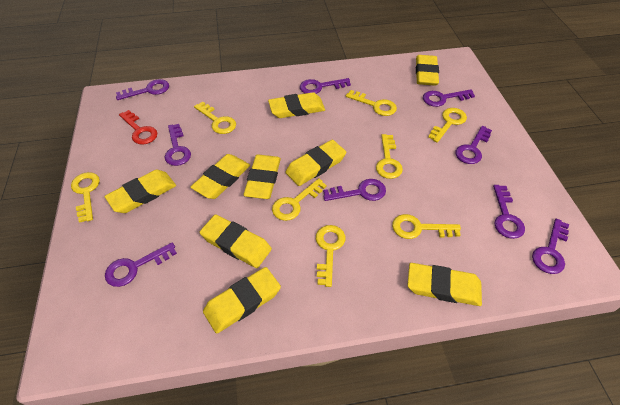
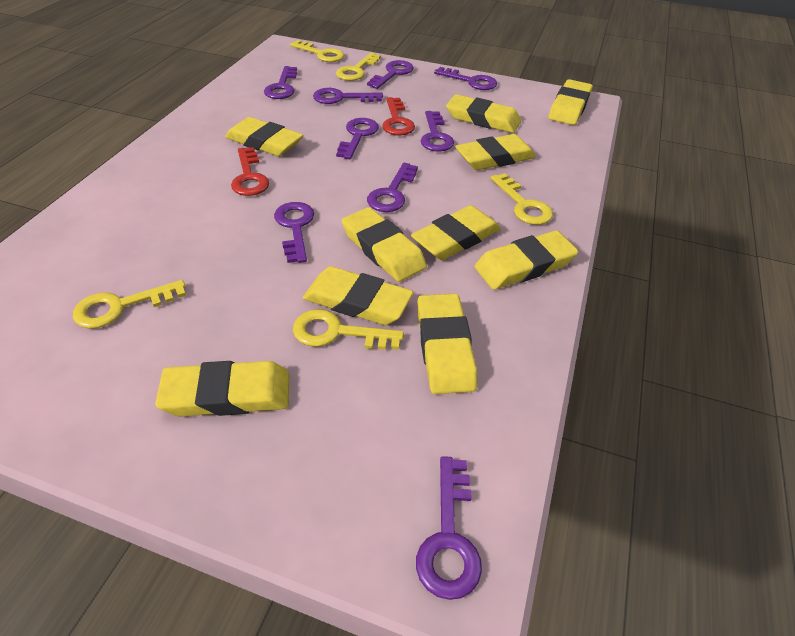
red key: [119,110,157,145] = 1 -> [231,147,269,196] [382,97,415,135] = 2
yellow eraser: [104,170,176,213] [190,154,250,199] [200,214,272,268] [203,267,281,334] [243,154,281,199] [268,92,325,118] [286,140,346,186] [408,263,482,306] [416,55,439,86] = 9 -> [155,361,289,417] [225,117,303,156] [303,266,413,325] [342,207,427,282] [411,205,501,260] [417,294,477,394] [446,94,521,133] [455,134,536,170] [474,230,578,290] [548,79,593,125] = 10
yellow key: [71,172,100,222] [194,102,236,134] [272,178,327,221] [316,225,346,287] [346,90,397,116] [376,134,403,179] [392,214,461,239] [428,108,467,143] = 8 -> [73,280,186,329] [290,40,344,62] [293,309,404,350] [336,53,381,81] [490,173,553,225] = 5

